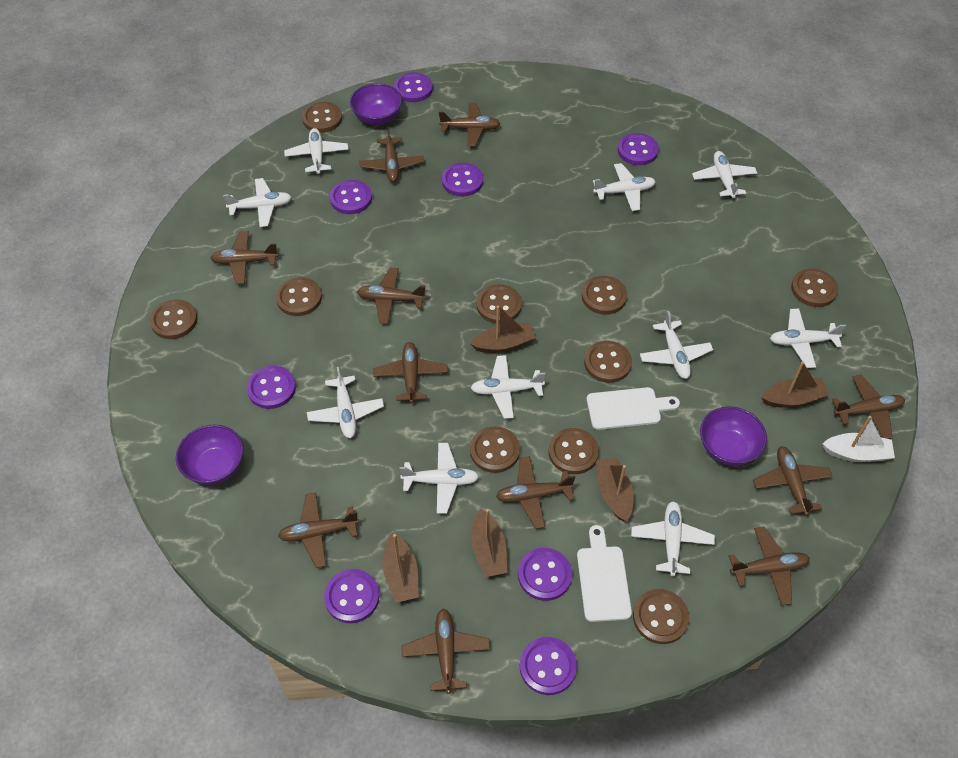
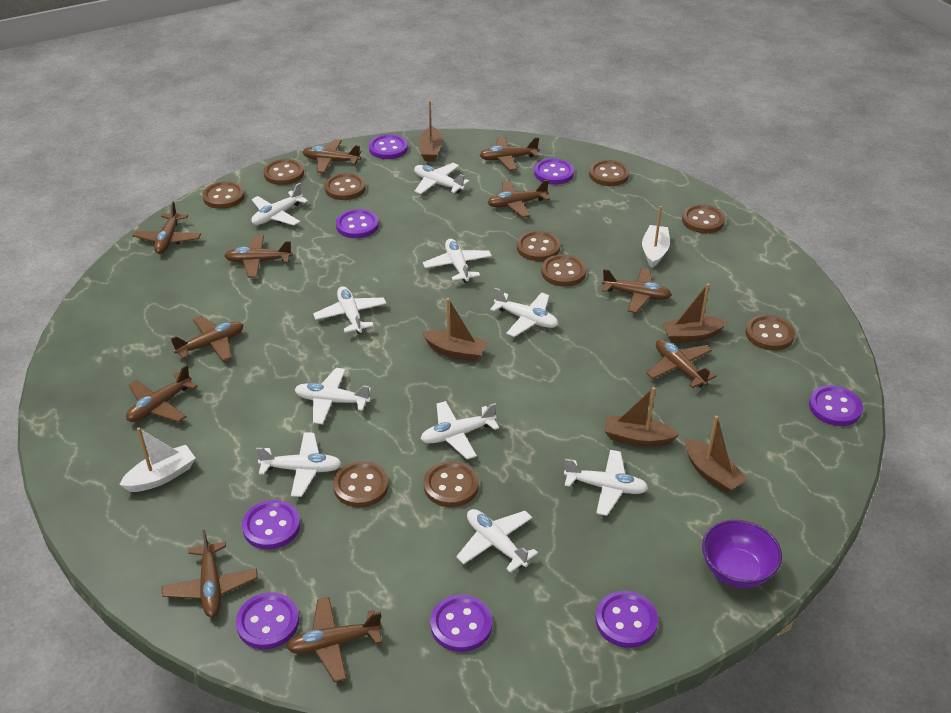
purple bowl: [176,425,244,485] [350,83,402,125] [700,406,767,466] = 3 -> [702,520,782,588] = 1
white boat: [823,416,895,462] = 1 -> [119,428,196,492] [642,206,670,268] = 2
white cutting board: [577,525,632,622] [587,387,680,430] = 2 -> none = 0

